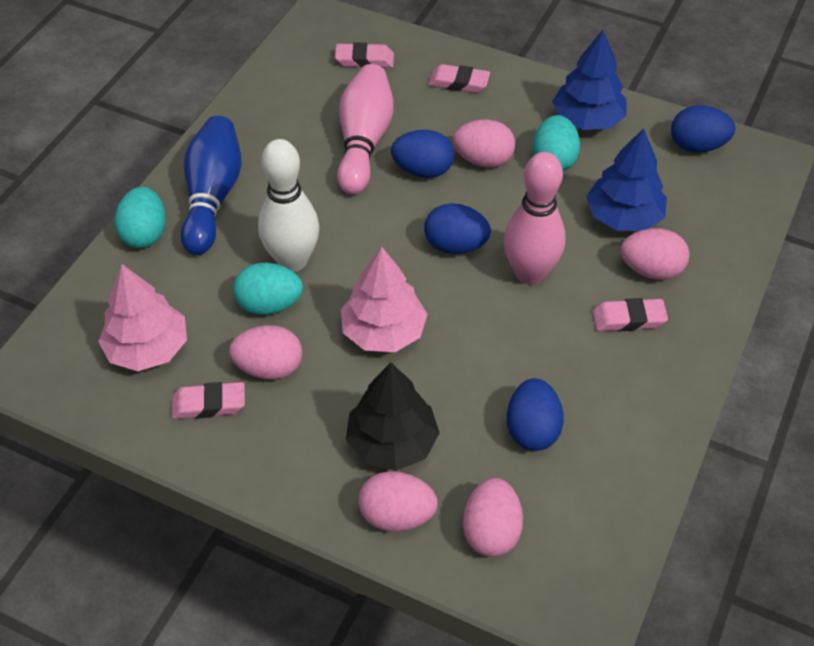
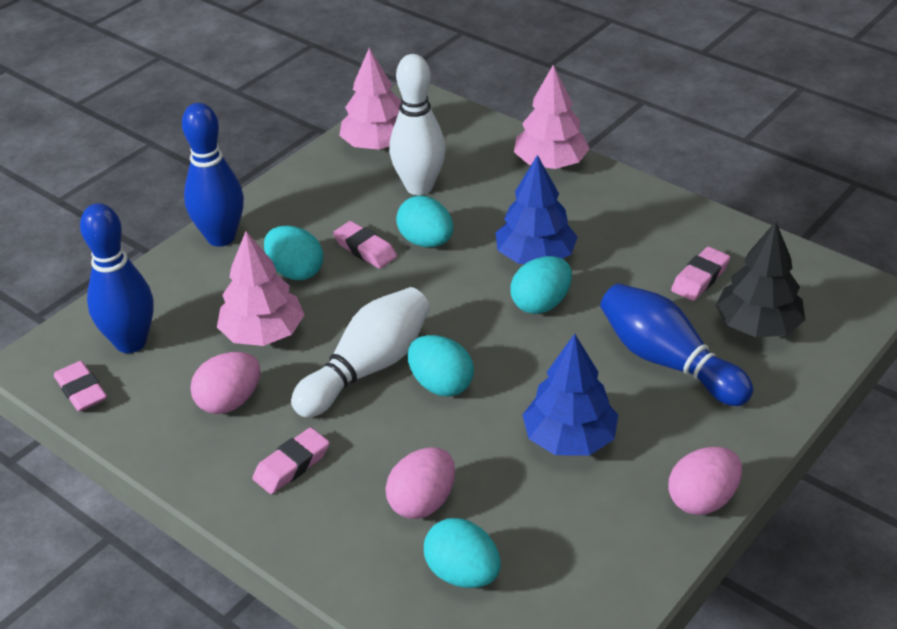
blue bowling pin: [181,116,241,255] = 1 -> [80,203,154,353] [182,103,244,247] [600,283,753,406] = 3
blue egg: [391,130,454,178] [424,203,491,254] [507,378,564,451] [671,106,735,152] = 4 -> none = 0
pink bowling pin: [337,64,394,195] [504,152,566,285] = 2 -> none = 0
pink egg: [229,325,302,380] [358,471,438,532] [452,119,515,167] [463,478,523,557] [621,228,690,280] = 5 -> [190,352,261,414] [385,447,455,519] [668,447,742,515] = 3
pink tree: [98,264,187,371] [341,246,427,352] = 2 -> [217,231,304,346] [339,48,402,150] [514,65,590,169] = 3
turquoise egg: [114,187,166,248] [233,263,303,315] [533,115,580,171] = 3 -> [264,226,323,280] [396,196,453,247] [407,335,474,396] [424,518,501,588] [510,256,572,314] = 5
white bowling pin: [258,139,319,272] = 1 -> [291,287,430,418] [389,54,446,195] = 2

